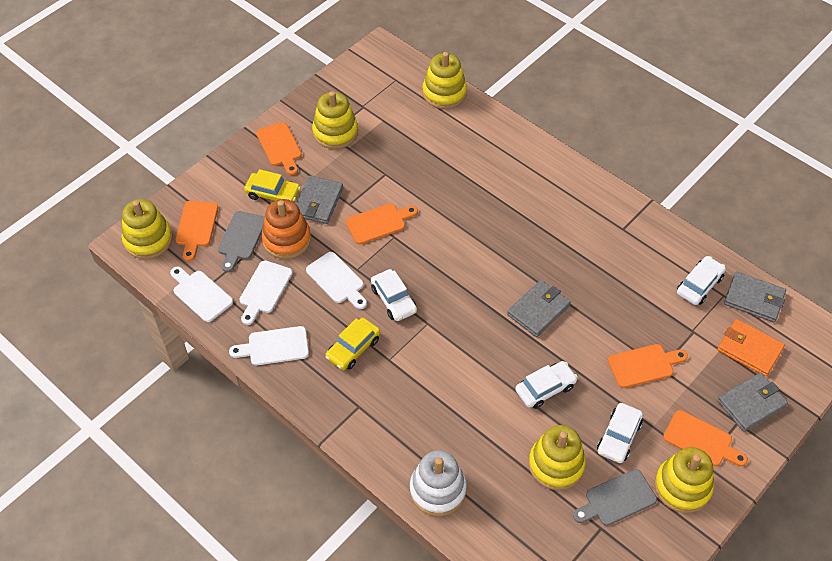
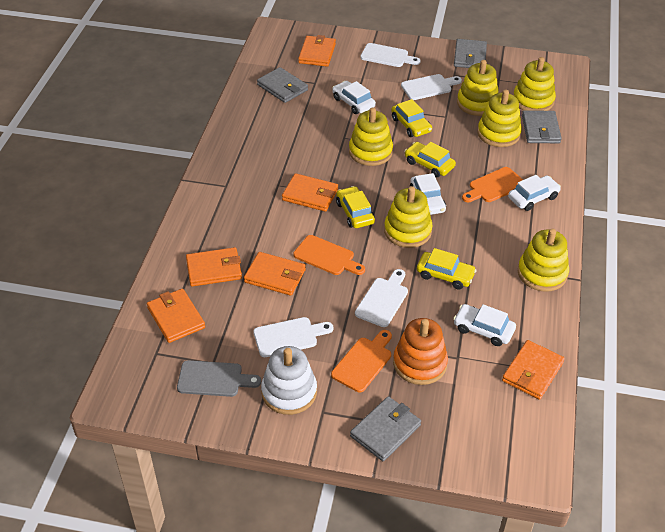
grey cutting board: [218,211,265,272] [573,469,657,526] = 2 -> [177,360,261,397] = 1
orange cutting board: [176,201,218,261] [256,122,302,175] [346,203,418,244] [608,344,688,388] [663,410,748,466] = 5 -> [293,235,365,275] [331,330,392,393] [462,167,523,202] = 3
orange wallet: [717,319,785,376] = 1 -> [147,288,205,343] [186,247,242,287] [244,252,306,296] [282,173,338,212] [298,35,336,67] [502,340,565,400] = 6
yellow car: [244,169,301,202] [325,318,380,370] = 2 -> [336,186,375,228] [391,99,432,137] [405,142,456,178] [417,248,476,289] = 4
yellow stacking toy: [122,199,173,259] [312,91,358,149] [423,52,467,109] [529,425,586,490] [655,447,714,513] = 5 -> [349,107,393,166] [384,186,432,248] [457,60,499,116] [477,90,522,147] [513,57,556,111] [518,229,569,292] = 6

